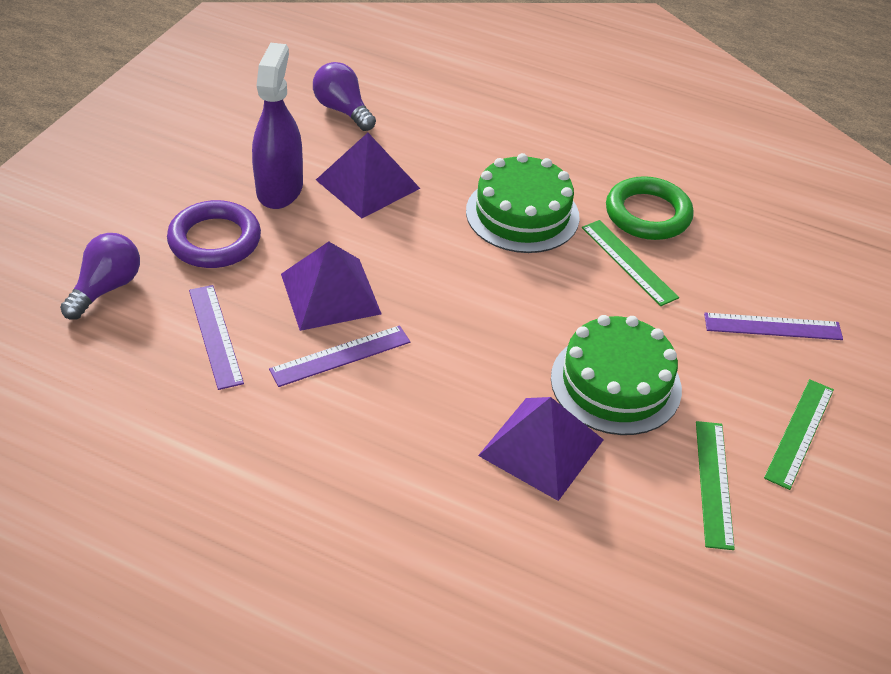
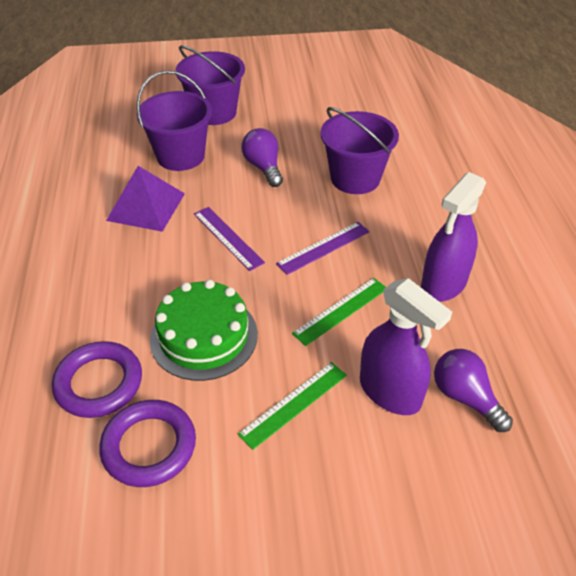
green cake: [466,153,580,253] [551,315,682,435] = 2 -> [150,280,258,381] = 1
green ring: [606,176,694,240] = 1 -> none = 0
green ruler: [582,220,679,306] [696,421,735,550] [764,379,834,490] = 3 -> [238,362,347,450] [292,278,386,346] = 2
purple bucket: none = 0 -> [136,70,212,171] [176,45,245,125] [320,107,399,194] = 3
purple pyramid: [281,242,381,331] [316,133,420,219] [478,397,604,501] = 3 -> [106,166,185,232] = 1
purple ring: [167,200,261,268] = 1 -> [52,341,142,418] [99,400,196,487] = 2
purple ruler: [189,285,244,390] [269,325,410,387] [704,313,843,340] = 3 -> [194,207,265,271] [276,222,370,275] = 2
purple spray bottle: [252,42,303,209] = 1 -> [360,278,452,415] [421,172,486,302] = 2

